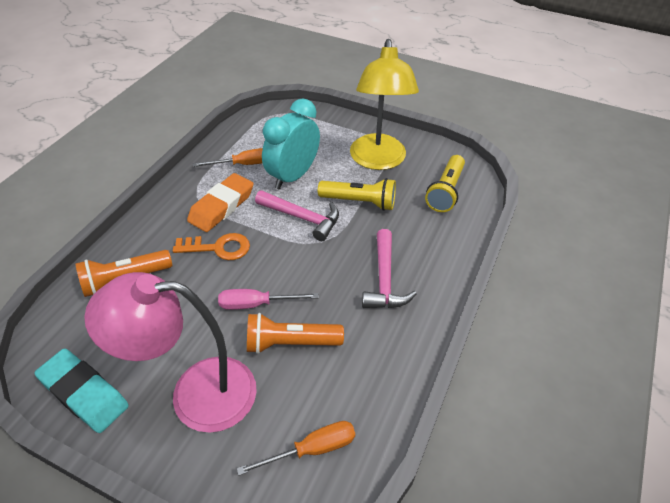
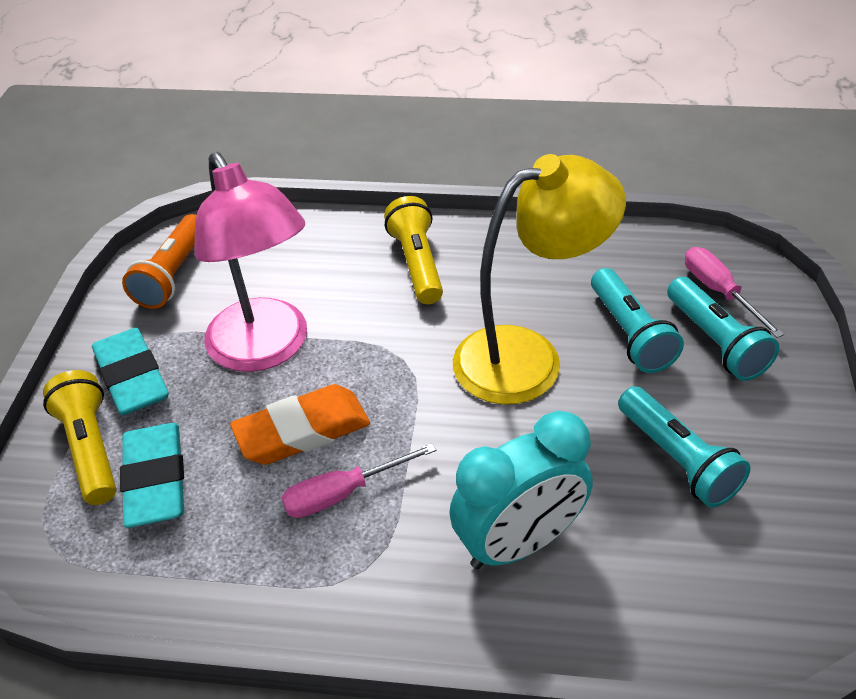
orange flashlight: [76,250,172,297] [247,313,344,354] = 2 -> [122,214,197,309] = 1
orange key: [173,233,250,260] = 1 -> none = 0
orange screwdriver: [193,148,263,167] [237,421,355,476] = 2 -> none = 0
pink hammer: [255,190,339,241] [362,229,417,308] = 2 -> none = 0
pink screwdriver: [218,289,319,310] = 1 -> [281,443,436,518] [685,247,784,338] = 2
turquoise eraser: [34,348,129,433] = 1 -> [92,328,169,415] [120,423,184,528] = 2
turquoise flashlight: none = 0 -> [591,268,684,373] [618,386,751,508] [667,277,779,381] = 3

